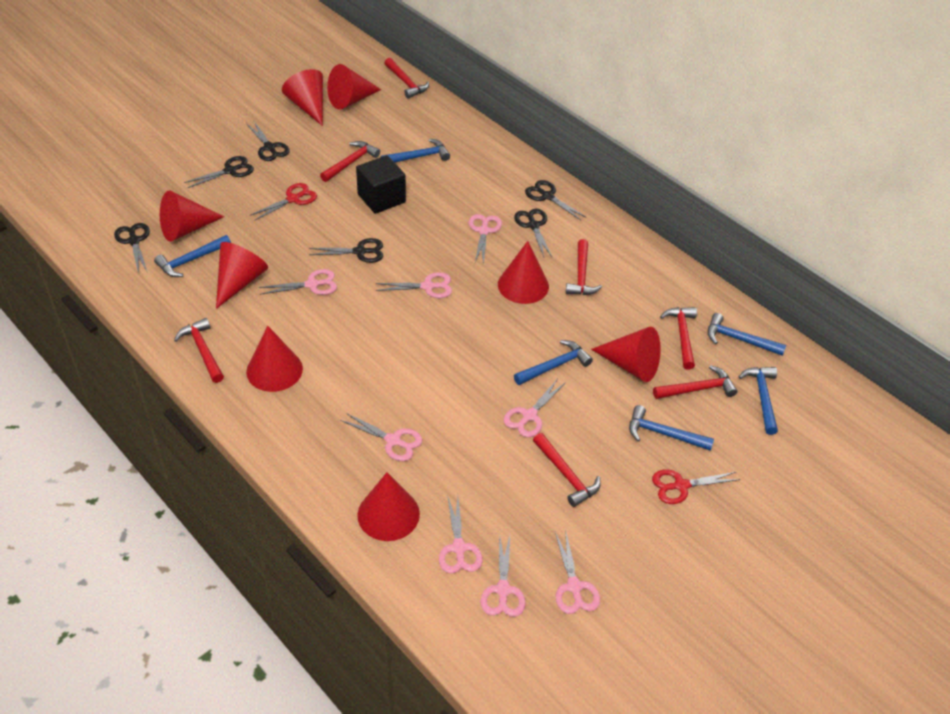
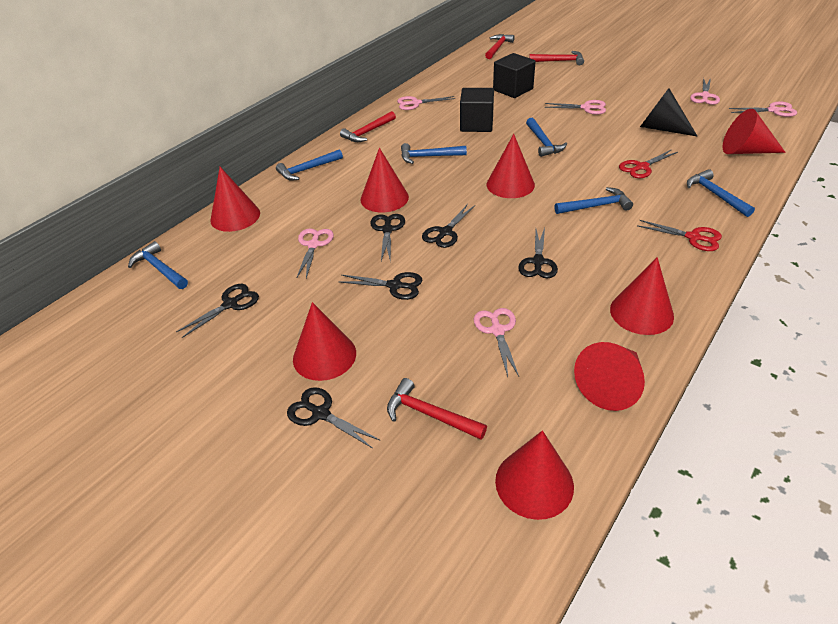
black cone: none = 0 -> [640,88,697,136] = 1
black cube: [356,155,406,214] = 1 -> [460,88,494,132] [493,53,536,98] = 2
pink scissors: [259,269,337,295] [340,413,422,461] [375,272,452,298] [439,497,482,574] [469,214,502,264] [480,533,526,617] [503,380,566,437] [555,530,600,614] = 8 -> [296,228,334,279] [397,96,455,110] [474,308,519,377] [545,100,606,115] [690,78,720,105] [729,102,797,117] = 6
red hammer: [174,318,224,383] [320,141,380,182] [385,58,429,99] [533,433,600,507] [566,239,602,295] [653,365,737,399] [660,307,697,369] = 7 -> [340,111,396,142] [387,378,487,440] [485,34,515,59] [529,51,584,65] = 4

